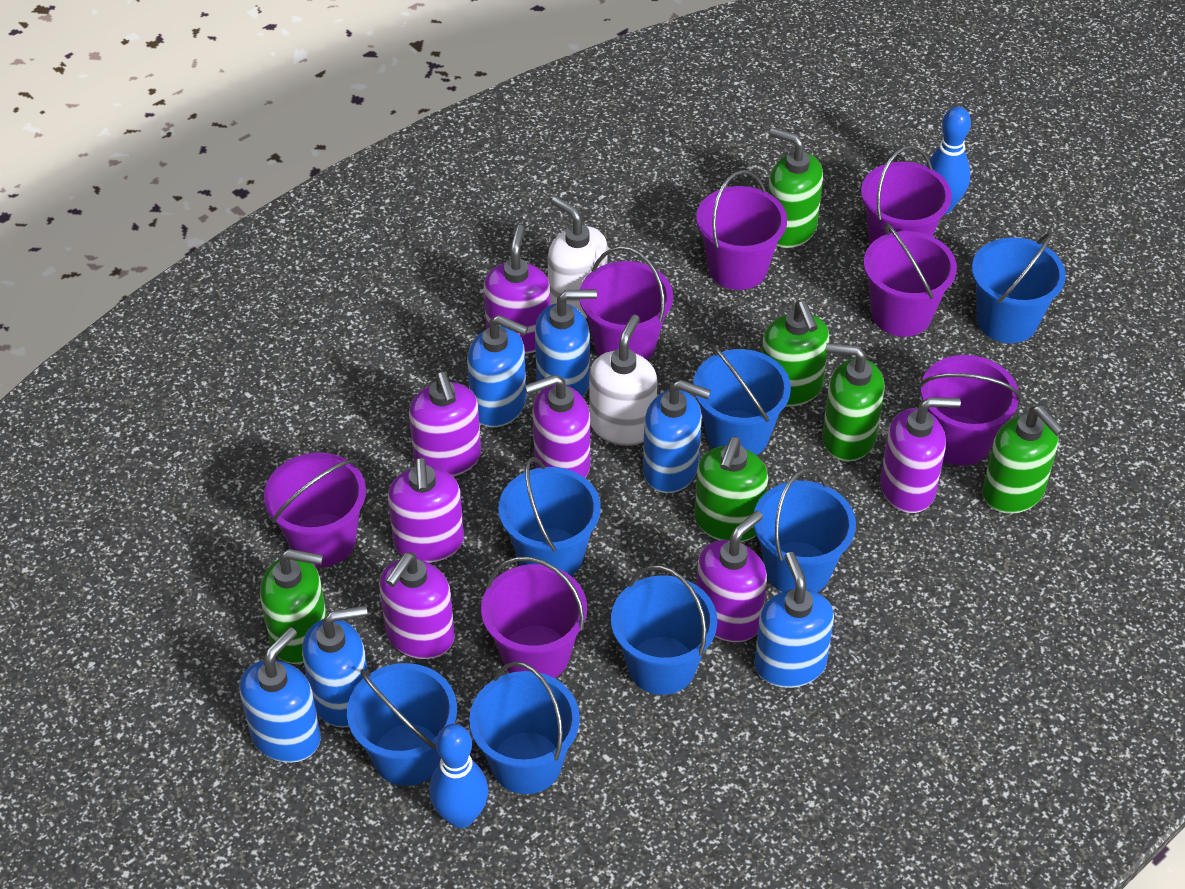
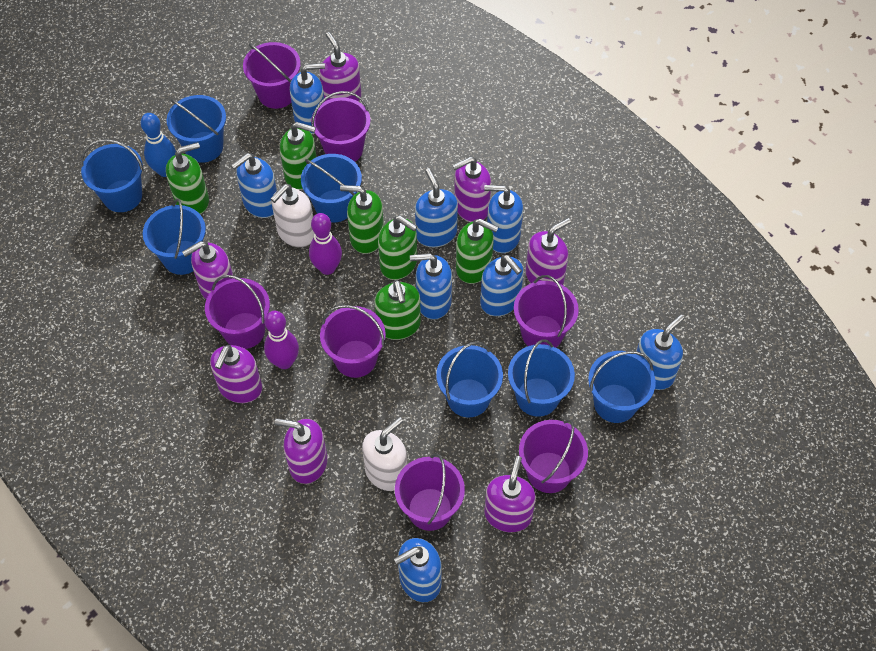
blue bowling pin: [429,724,488,828] [926,106,971,214] = 2 -> [141,113,176,177] = 1
blue soap dispenser: [239,627,321,763] [302,605,368,727] [467,315,528,427] [535,289,597,397] [643,380,711,493] [754,552,834,688] = 6 -> [231,153,277,218] [290,63,325,134] [394,538,442,602] [410,253,452,320] [415,168,458,247] [480,255,524,316] [484,185,523,253] [636,314,684,390] = 8
purple bowling pin: none = 0 -> [264,311,299,369] [309,213,342,275] = 2

